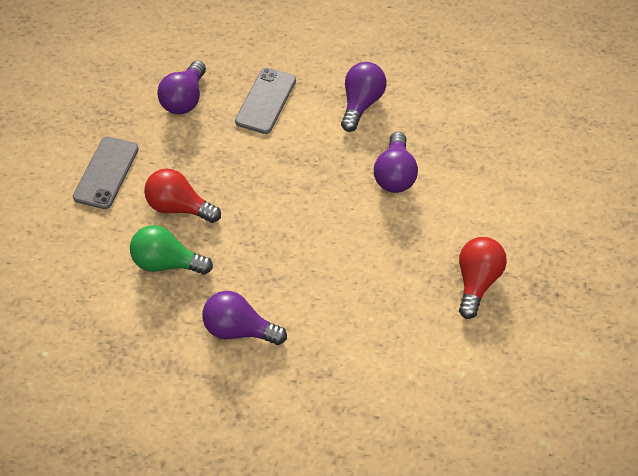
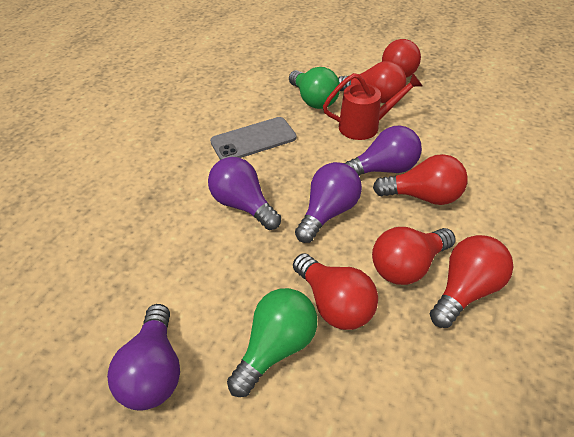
green light bulb: [130,225,213,275] = 1 -> [227,288,317,397] [289,67,340,109] = 2
grey phone: [73,137,139,209] [235,68,296,134] = 2 -> [210,117,296,160] = 1
red light bulb: [144,168,221,223] [459,237,507,319] = 2 -> [293,254,378,330] [338,61,407,103] [372,227,456,285] [373,154,468,205] [382,39,421,78] [430,235,514,328] = 6
red watering can: none = 0 -> [323,73,423,140] = 1

